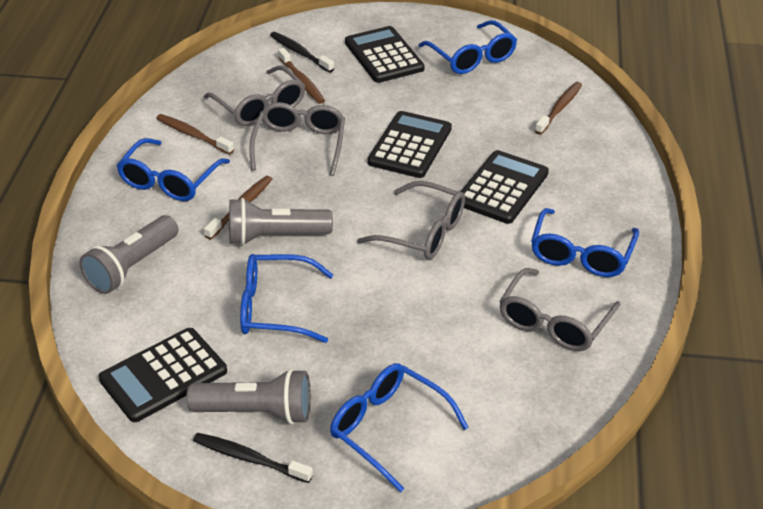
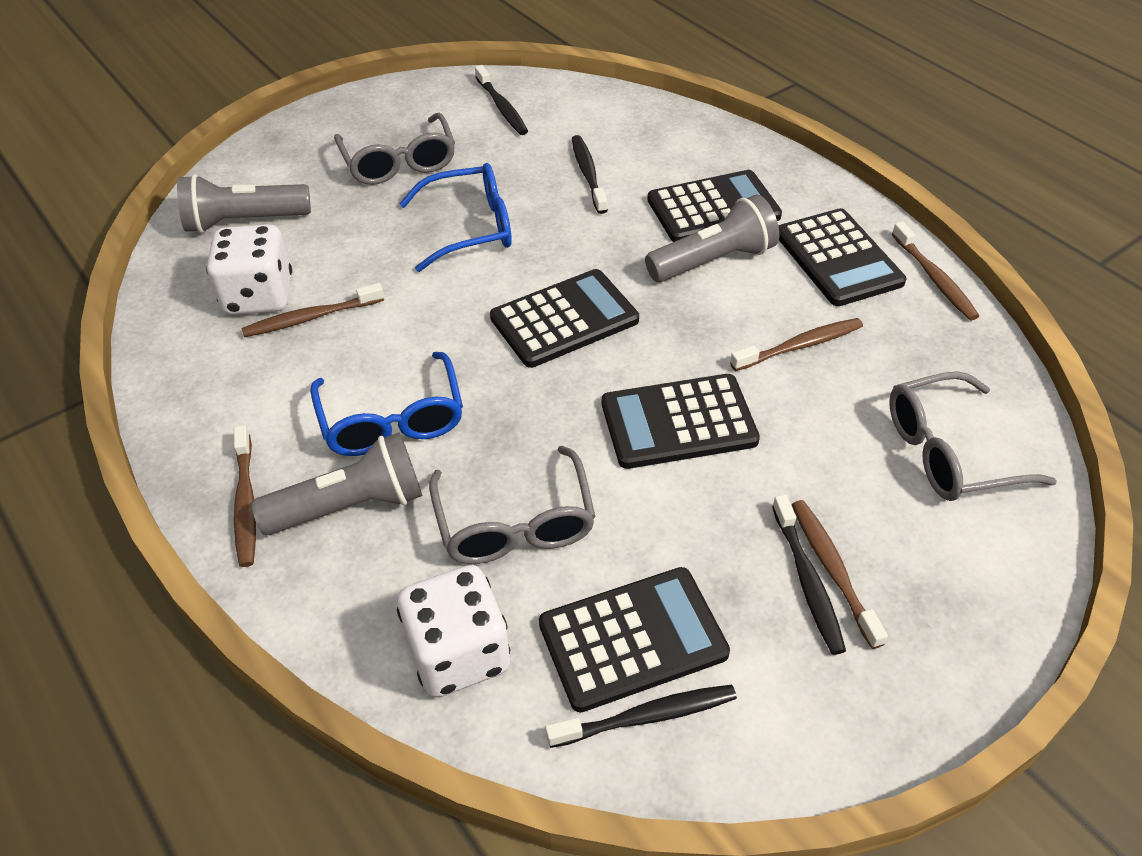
black calculator: [98,328,227,422] [345,26,425,83] [368,111,452,178] [461,150,549,224] = 4 -> [490,269,639,368] [539,567,730,713] [602,374,760,469] [647,170,782,242] [778,208,906,306] = 5
black toothbrush: [193,433,313,483] [270,32,334,73] = 2 -> [475,65,528,135] [545,685,737,748] [572,135,608,214] [772,495,846,655] = 4
blue glasses: [117,138,230,201] [240,254,334,343] [330,363,469,492] [418,20,517,74] [531,208,639,277] = 5 -> [310,352,463,456] [399,163,512,272] = 2
brown toothbrush: [156,114,234,155] [204,176,272,240] [278,48,325,104] [535,82,582,135] = 4 -> [234,425,256,567] [242,283,384,337] [730,318,863,371] [792,500,888,649] [892,221,979,320] = 5
grey glasses: [204,65,305,126] [249,102,345,176] [357,181,465,259] [499,268,621,351] = 4 -> [334,113,455,185] [429,446,596,564] [889,371,1057,501] = 3
white dice: none = 0 -> [206,224,292,315] [397,565,510,697] = 2

